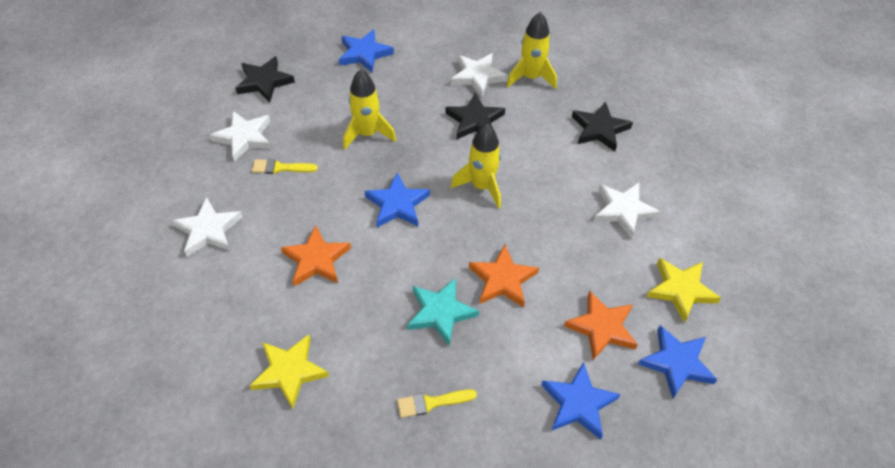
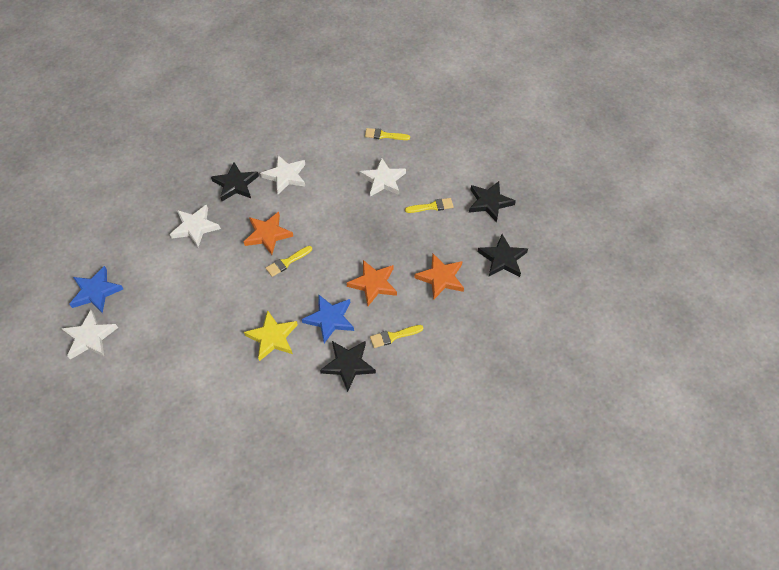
black star: [235,56,295,102] [445,93,505,139] [572,102,633,151] = 3 -> [211,162,259,201] [320,341,376,392] [469,181,516,222] [478,234,528,277] = 4
blue star: [339,29,394,72] [364,173,430,227] [541,362,621,440] [638,325,718,399] = 4 -> [69,266,123,313] [302,294,354,343] = 2
turquoise star: [407,278,479,345] = 1 -> none = 0
yellow brush: [252,159,318,174] [397,389,477,418] = 2 -> [266,246,312,277] [365,128,410,140] [370,325,423,348] [405,198,454,213] = 4
yellow rocket: [343,69,396,149] [451,124,501,209] [507,12,557,89] = 3 -> none = 0
yellow star: [249,334,329,409] [646,258,721,323] = 2 -> [244,310,298,361] = 1

